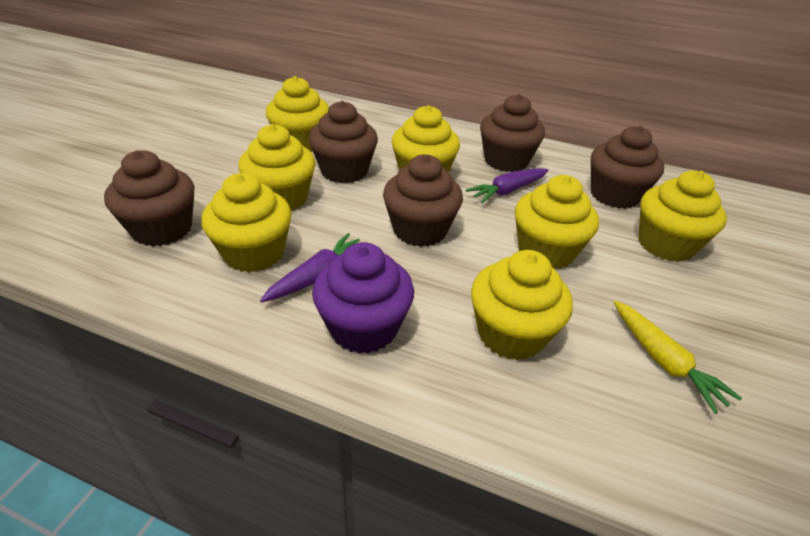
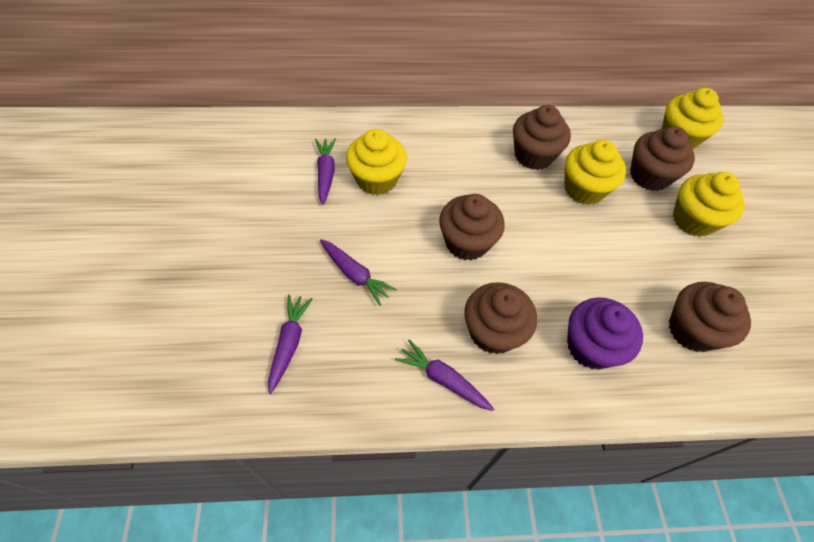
purple carrot: [260,233,360,303] [466,168,549,203] = 2 -> [268,294,313,394] [315,138,336,205] [320,239,397,306] [395,339,494,411] = 4
yellow carrot: [613,301,742,414] = 1 -> none = 0
yellow cupcake: [201,173,292,272] [238,124,316,211] [266,76,329,152] [392,105,460,172] [471,250,573,360] [515,175,599,269] [638,170,727,262] = 7 -> [346,129,407,195] [564,140,626,205] [662,88,724,150] [673,172,744,237] = 4

